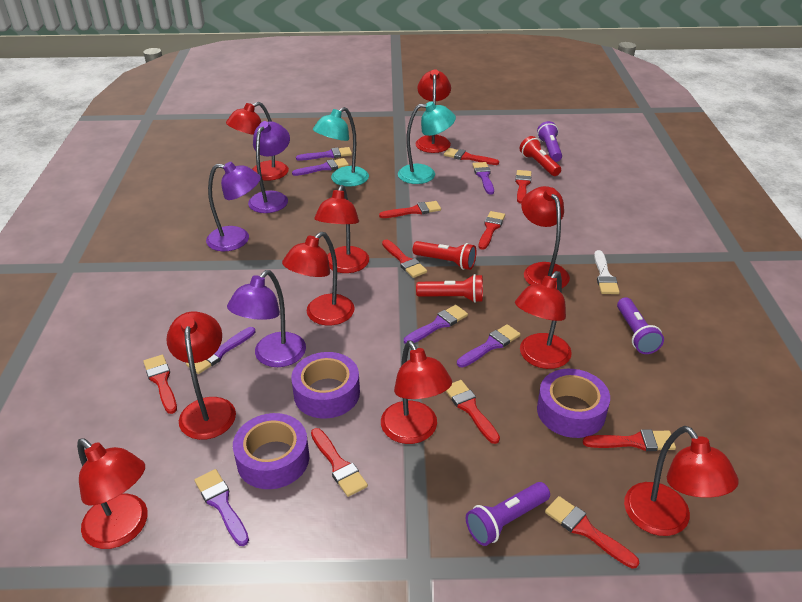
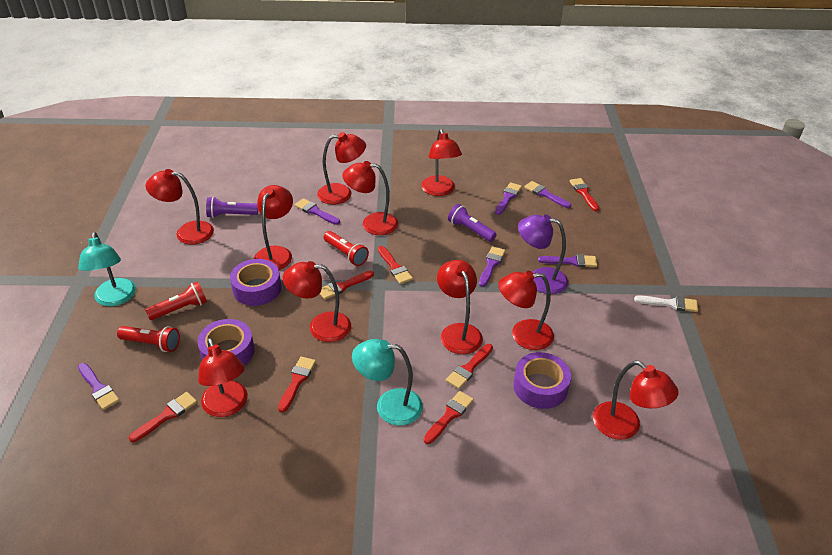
purple brush: [186,327,255,374] [194,469,249,546] [292,158,349,176] [296,147,352,161] [404,305,468,344] [457,324,521,368] [472,162,494,195] = 7 -> [78,363,120,410] [294,198,340,225] [479,246,506,287] [495,182,522,215] [524,181,571,208] [538,254,597,267] = 6
purple flashlight: [466,482,550,546] [537,121,562,162] [617,297,664,354] = 3 -> [206,197,258,218] [448,204,497,242] = 2
purple lamp: [206,162,261,251] [227,270,306,367] [248,121,290,213] = 3 -> [518,215,568,294] = 1
red brush: [143,355,177,414] [311,428,368,497] [379,201,441,218] [382,239,427,278] [444,148,499,165] [446,380,500,444] [478,211,505,250] [515,170,531,203] [545,496,639,569] [583,429,676,451] = 10 -> [129,392,197,442] [278,357,316,413] [320,271,374,300] [378,246,413,284] [423,391,474,444] [446,344,493,389] [569,178,599,211] = 7

